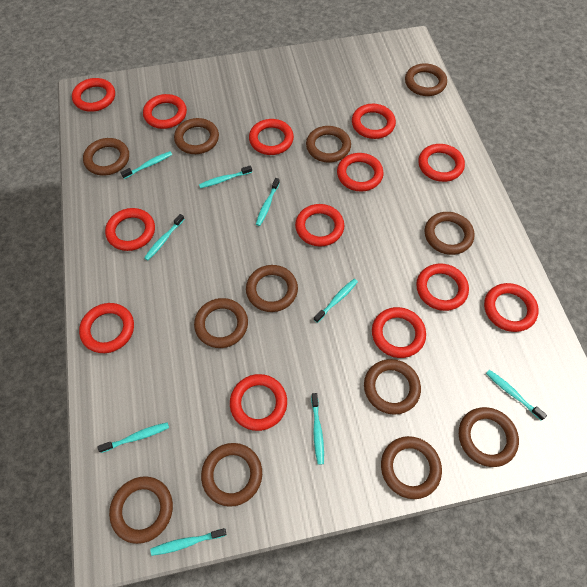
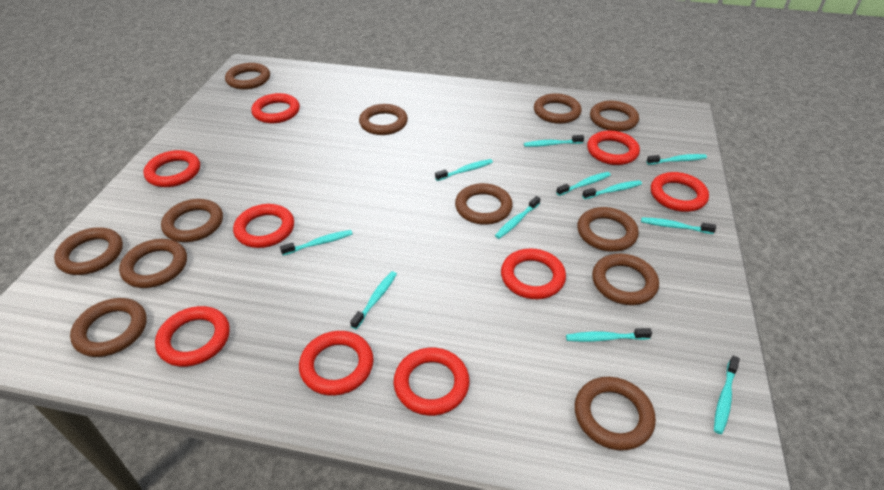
red ring: [72,78,115,112] [79,303,134,353] [105,208,155,251] [143,94,187,129] [230,374,287,431] [249,119,294,155] [295,204,344,246] [337,153,384,192] [352,104,396,139] [372,307,426,358] [416,264,469,311] [418,144,465,182] [484,283,539,332] = 13 -> [144,150,200,187] [155,306,230,367] [233,204,294,248] [251,93,300,123] [299,331,374,396] [394,348,470,416] [501,249,566,299] [587,130,640,165] [651,172,709,212] = 9
turquoise toothbrush: [97,422,169,453] [121,151,172,179] [144,214,184,261] [150,528,226,556] [199,165,252,188] [256,178,280,226] [311,393,324,465] [314,279,358,323] [486,370,547,420] = 9 -> [280,230,353,256] [350,271,397,329] [435,159,493,181] [495,196,540,239] [524,135,584,147] [556,172,611,196] [566,328,652,342] [582,180,642,199] [641,217,716,234] [647,154,707,165] [714,356,740,434] = 11

